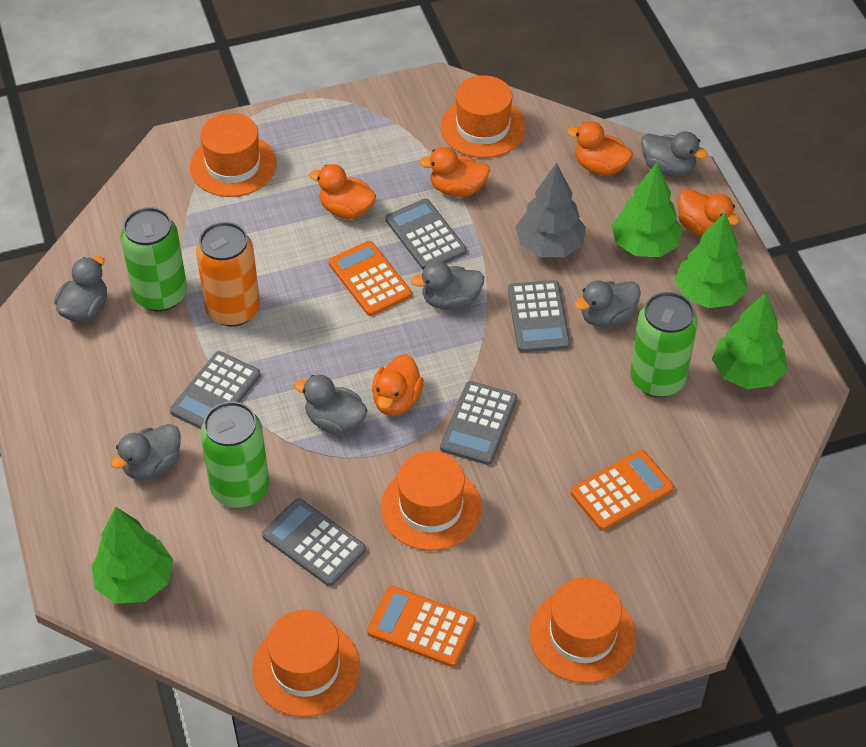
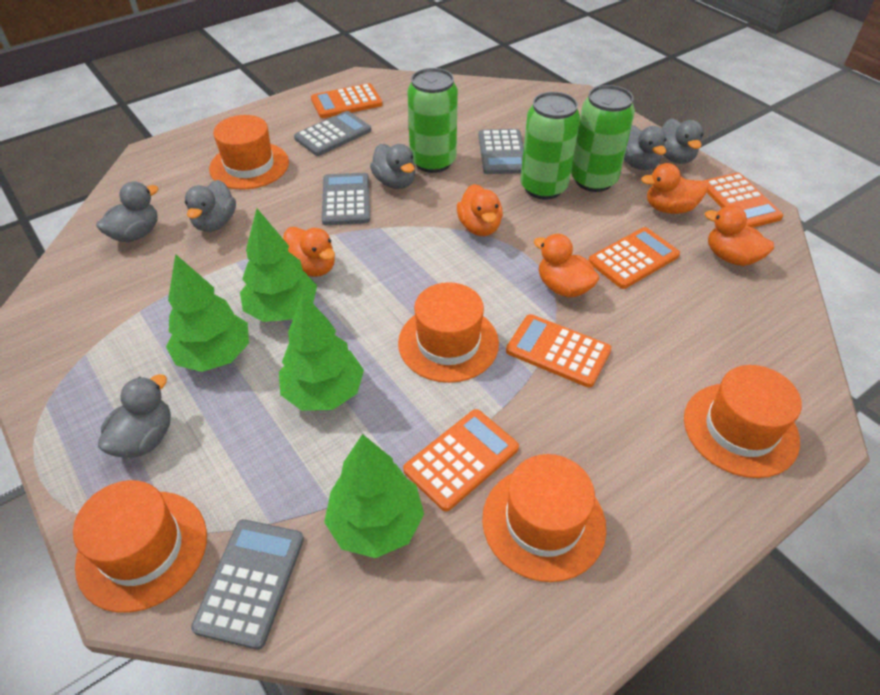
grey calculator: [170,351,260,429] [262,498,366,586] [386,199,467,270] [440,381,517,465] [508,280,570,352] = 5 -> [191,519,304,650] [294,111,371,156] [322,173,370,225] [479,129,524,174] = 4
grey tree: [515,163,586,257] = 1 -> none = 0
orange calculator: [329,241,412,316] [367,586,476,667] [571,450,674,530] = 3 -> [311,83,382,118] [403,409,519,512] [506,314,611,388] [588,227,680,289] [704,173,784,228] = 5
orange can: [196,222,260,327] = 1 -> none = 0

